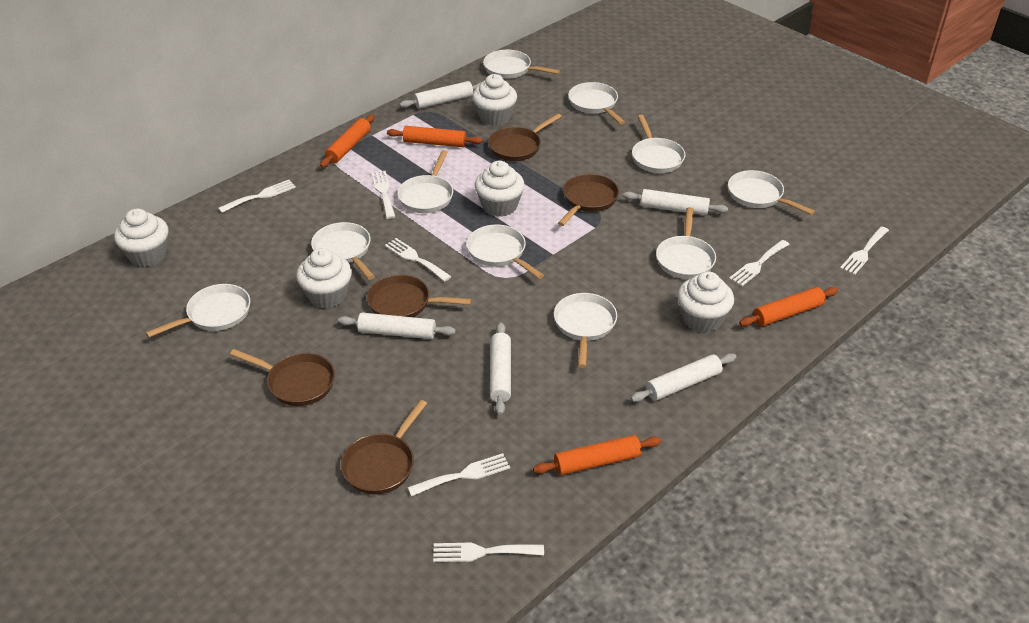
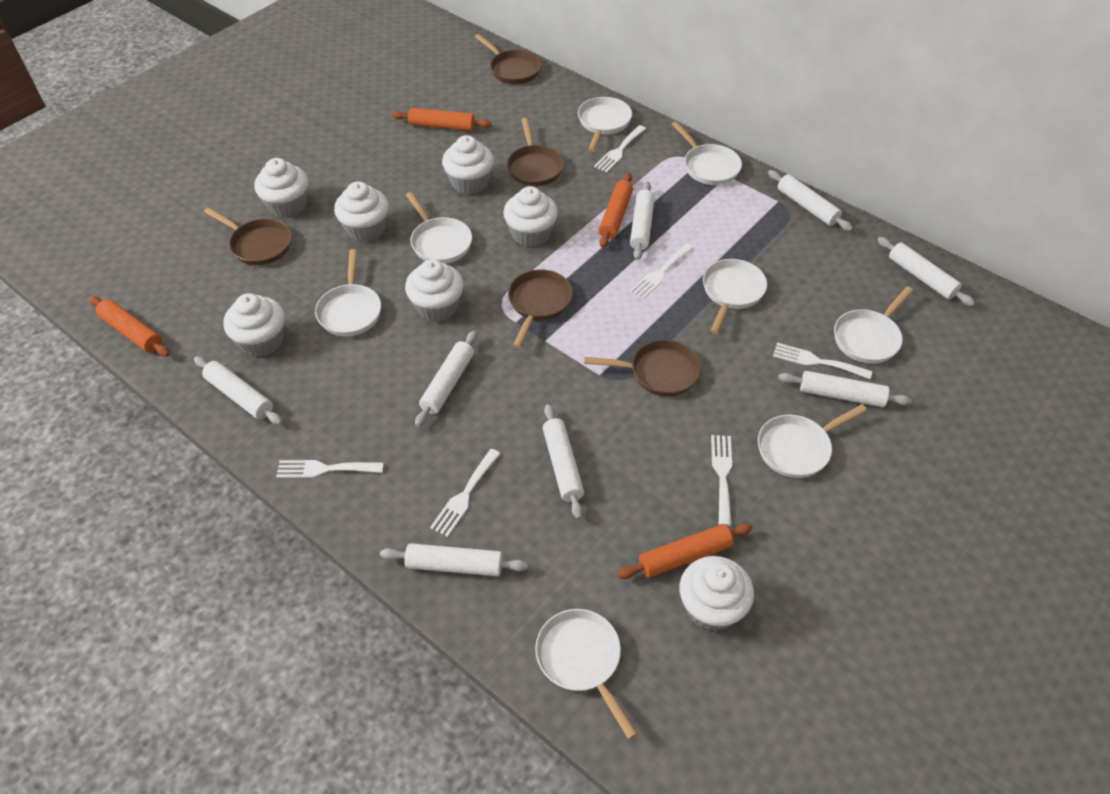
white cupcake: [114,209,169,267] [296,248,352,308] [472,74,517,126] [475,161,525,217] [677,271,734,333] = 5 -> [223,293,285,357] [254,158,308,218] [334,181,389,242] [405,259,463,322] [442,135,494,194] [503,186,558,247] [680,556,754,631] = 7
white fork: [218,180,296,213] [371,171,395,219] [385,238,452,281] [408,453,510,497] [433,543,544,562] [729,240,789,286] [840,226,889,275] = 7 -> [276,460,384,478] [430,449,500,537] [594,125,646,172] [630,243,694,299] [711,435,732,526] [773,343,872,379] = 6
white pan: [146,284,250,338] [311,222,375,280] [397,150,453,213] [467,224,544,279] [483,50,560,79] [554,293,617,368] [568,82,625,124] [632,115,686,173] [656,207,716,279] [728,170,815,215] = 10 -> [315,249,381,336] [406,192,472,264] [535,609,638,739] [578,97,632,152] [672,121,742,185] [703,259,767,334] [758,404,867,478] [834,286,913,364] = 8
white rolling pin: [338,312,456,339] [400,81,482,109] [490,322,511,415] [623,189,728,215] [631,353,736,402] = 5 -> [194,356,283,425] [380,543,528,576] [415,331,477,427] [543,404,584,519] [630,182,655,260] [768,170,853,231] [778,371,912,407] [877,237,975,306] = 8

